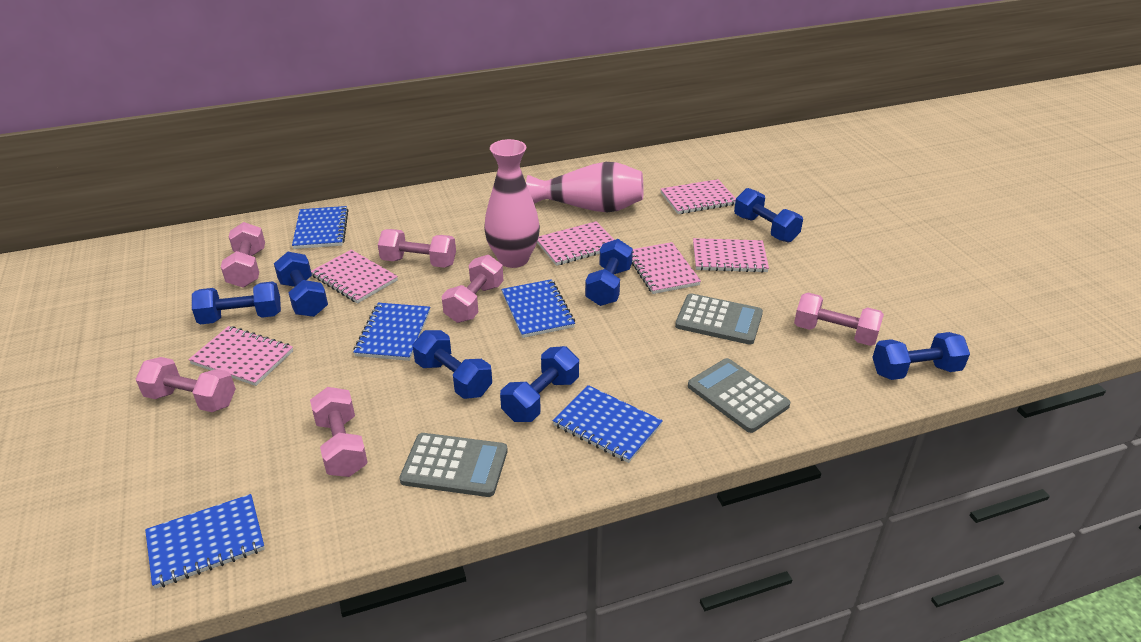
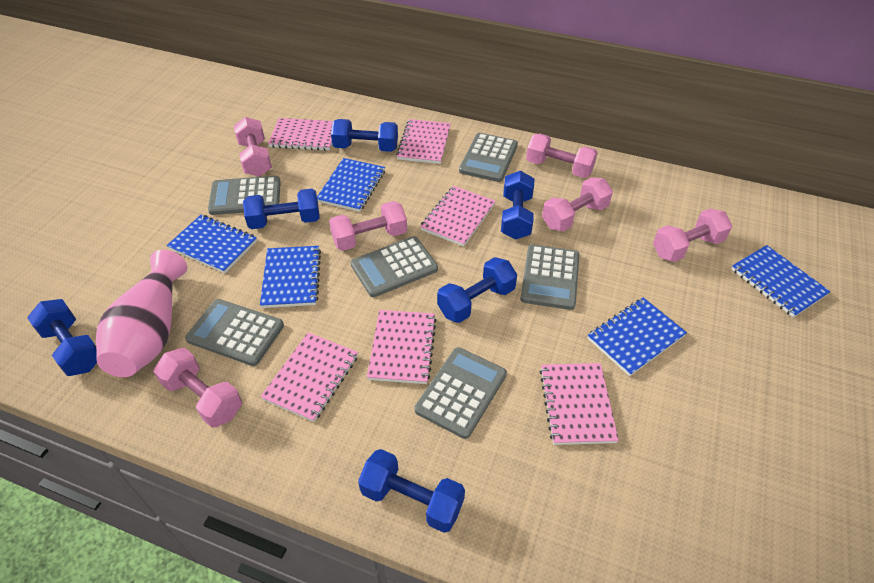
blue dumbbell: [192,281,281,325] [274,252,328,317] [413,330,492,399] [500,346,579,422] [585,239,633,306] [734,188,803,242] [872,332,970,380] = 7 -> [27,299,97,376] [243,189,320,229] [331,119,398,152] [358,449,465,533] [437,257,517,323] [501,171,534,240] = 6
grey calculator: [399,433,508,497] [675,293,763,345] [688,358,790,433] = 3 -> [185,299,284,366] [208,176,281,215] [351,236,438,297] [415,347,507,439] [459,133,518,182] [520,244,579,310] = 6
pink vase: [484,139,540,268] [526,162,643,212] = 2 -> [96,250,187,377] = 1

